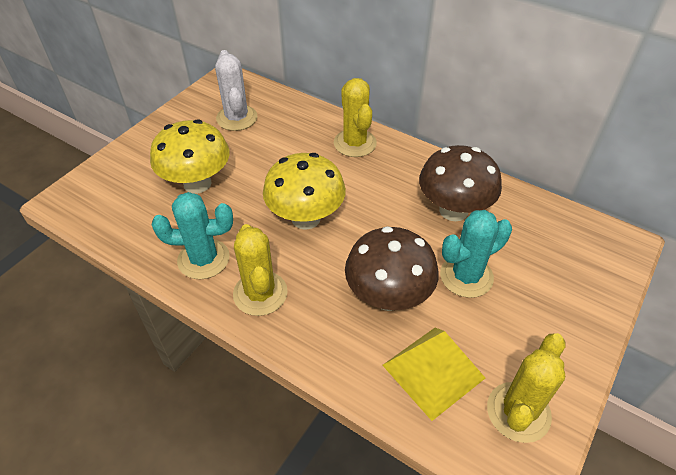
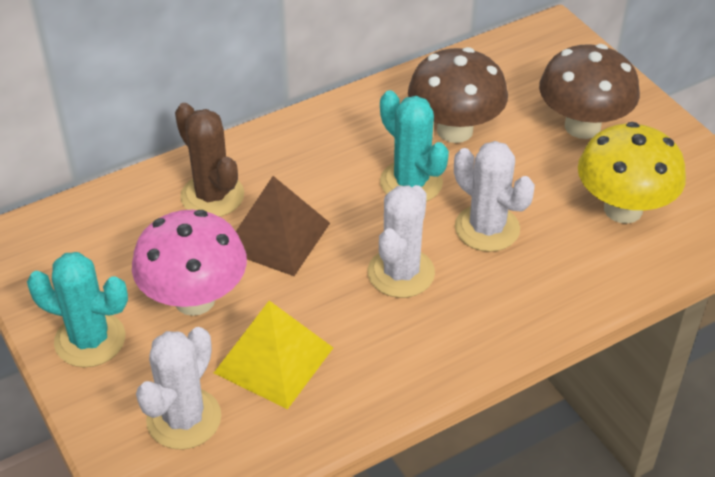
brown cactus: none = 0 -> [175,103,244,217] = 1
brown pyramid: none = 0 -> [236,176,330,276] = 1
pink mushroom: none = 0 -> [132,210,247,316] = 1
white cactus: [215,50,258,131] = 1 -> [136,327,221,449] [368,185,435,298] [454,141,535,252] = 3
yellow cactus: [233,224,288,316] [334,78,377,157] [487,333,565,443] = 3 -> none = 0
yellow mushroom: [150,119,229,194] [263,153,346,230] = 2 -> [578,122,686,224] = 1

